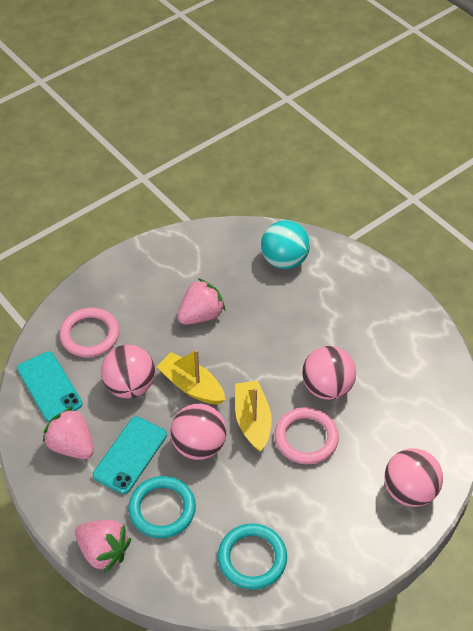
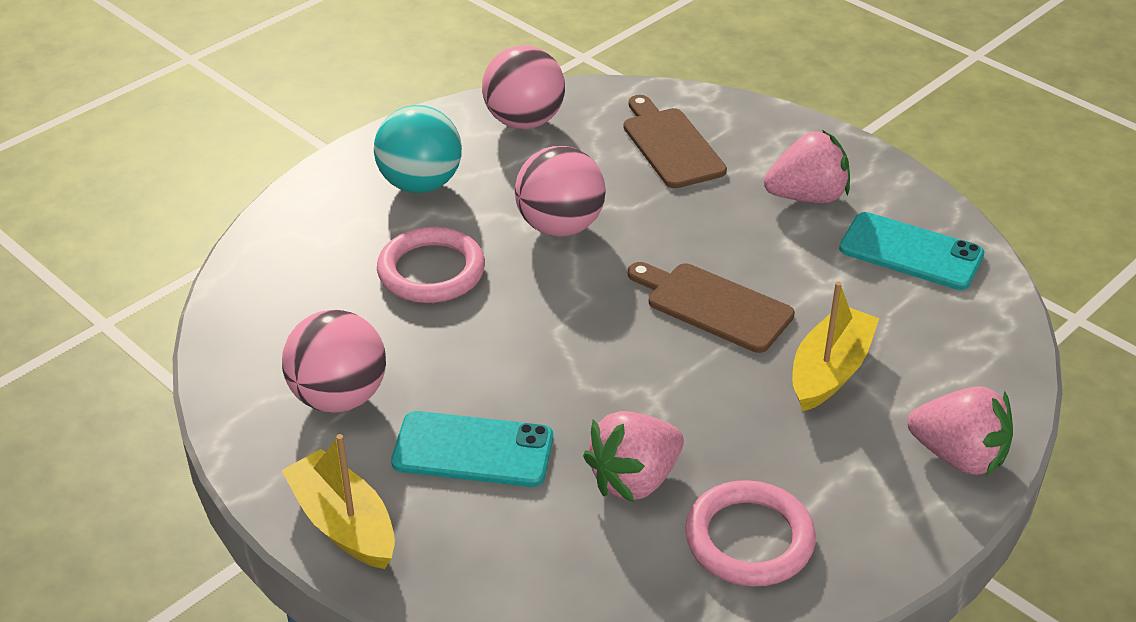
brown cutting board: none = 0 -> [623,95,727,188] [628,262,795,353] = 2
pink ball: [101,345,155,398] [171,404,227,460] [302,346,356,400] [385,448,443,507] = 4 -> [282,310,386,413] [482,45,565,129] [515,146,605,237] = 3
turquoise ring: [128,476,196,538] [218,523,287,590] = 2 -> none = 0

